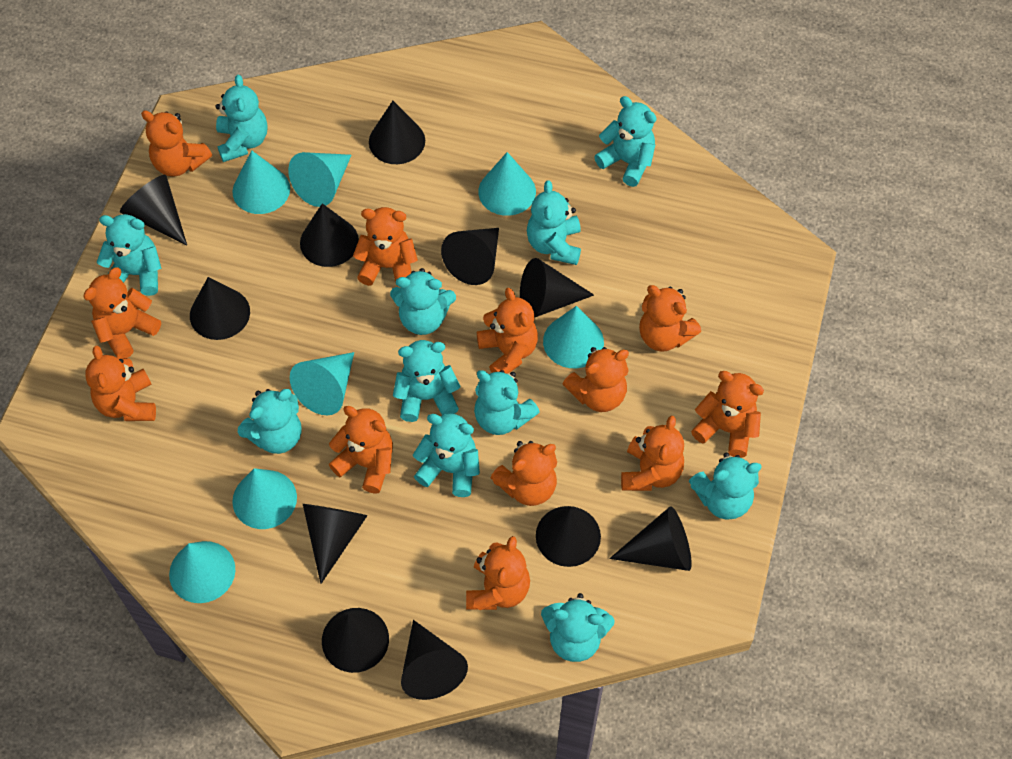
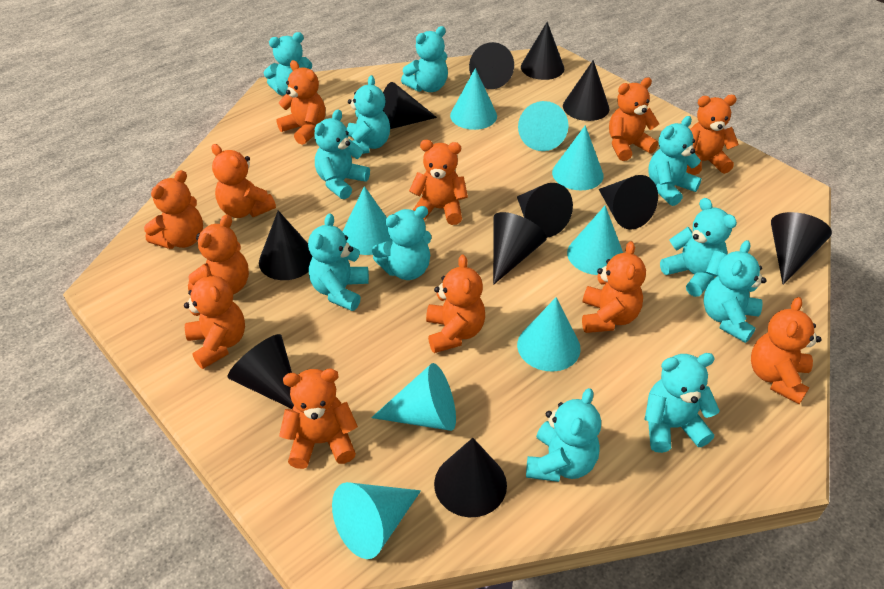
turquoise cone: [169,541,235,603] [232,150,290,214] [232,468,297,529] [288,152,351,207] [290,352,354,415] [478,152,536,216] [543,306,604,368] = 7 -> [332,482,421,559] [342,186,393,255] [371,363,456,431] [450,68,497,130] [517,297,581,372] [518,101,569,151] [552,125,604,190] [567,206,623,275] = 8

